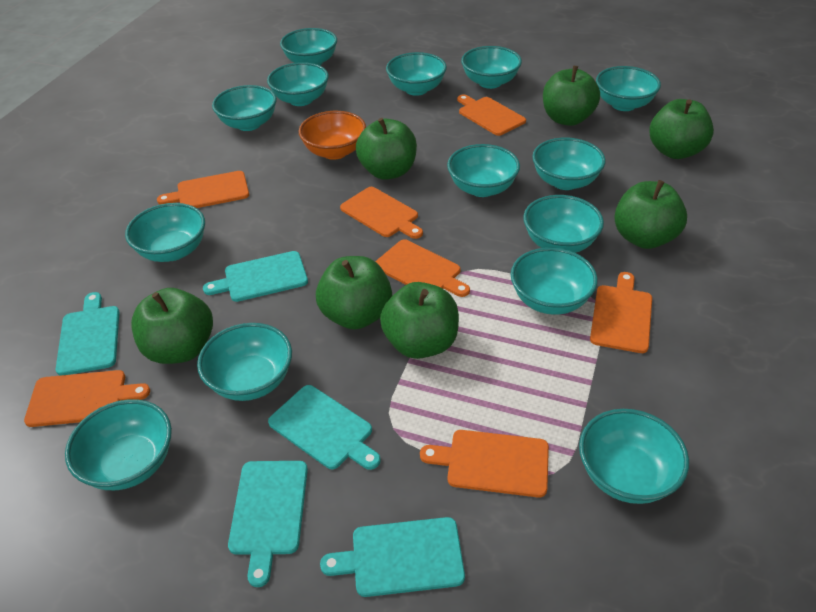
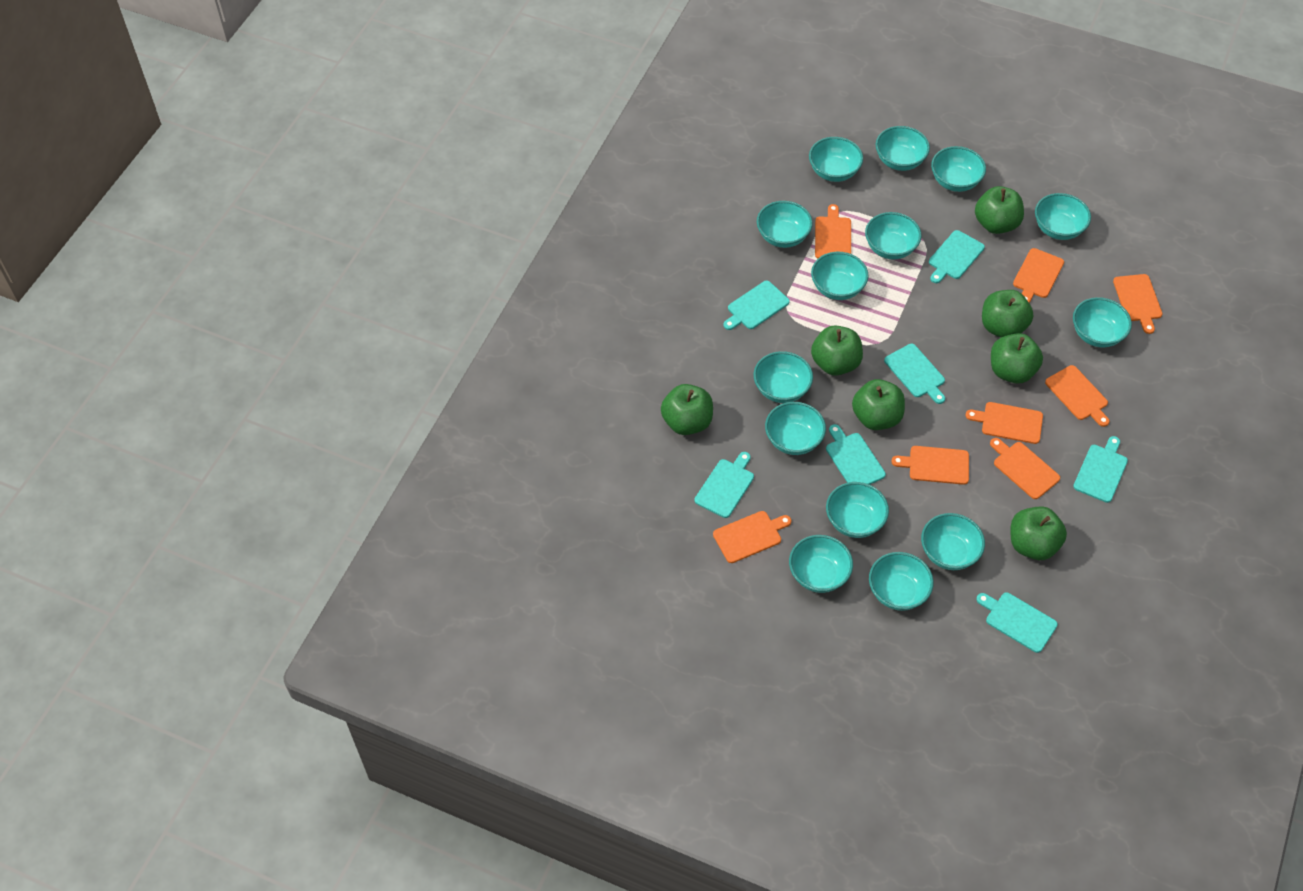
orange bowl: [299,111,366,160] = 1 -> none = 0
orange cutting board: [24,370,150,427] [157,171,249,208] [340,187,423,239] [375,239,470,297] [420,430,549,498] [457,94,526,136] [590,272,652,353] = 7 -> [713,511,791,563] [815,204,851,259] [891,446,969,485] [966,402,1043,444] [990,438,1060,499] [1013,248,1064,303] [1045,365,1110,427] [1113,274,1162,334] = 8
turquoise cutting board: [56,292,120,376] [203,251,308,302] [228,461,308,587] [268,385,380,470] [320,517,465,597] = 5 -> [695,452,754,518] [723,281,790,330] [826,424,886,485] [884,344,945,404] [929,230,985,283] [976,592,1058,653] [1073,436,1128,503] = 7

